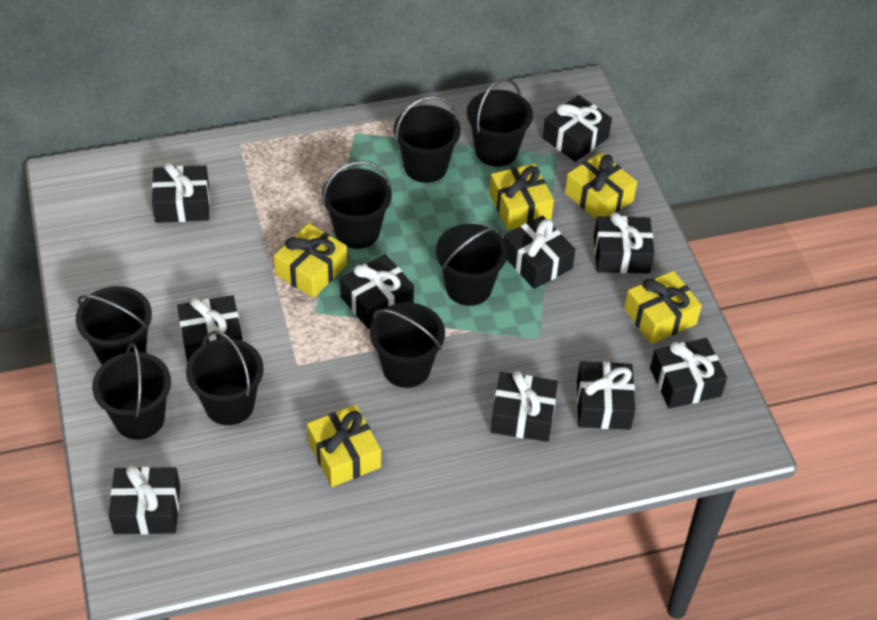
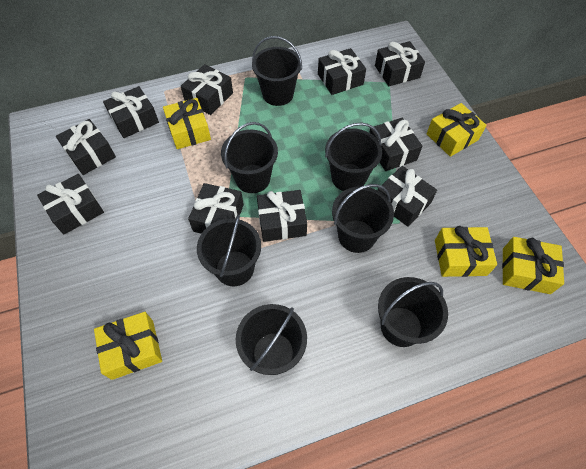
black bucket: [76,286,152,365] [92,343,171,440] [186,331,264,425] [322,161,392,249] [370,303,445,388] [394,96,461,183] [436,224,507,306] [467,78,533,167] = 8 -> [197,214,261,286] [221,122,278,193] [236,304,307,375] [252,36,302,106] [325,123,382,191] [332,184,394,253] [378,277,448,347] = 7

